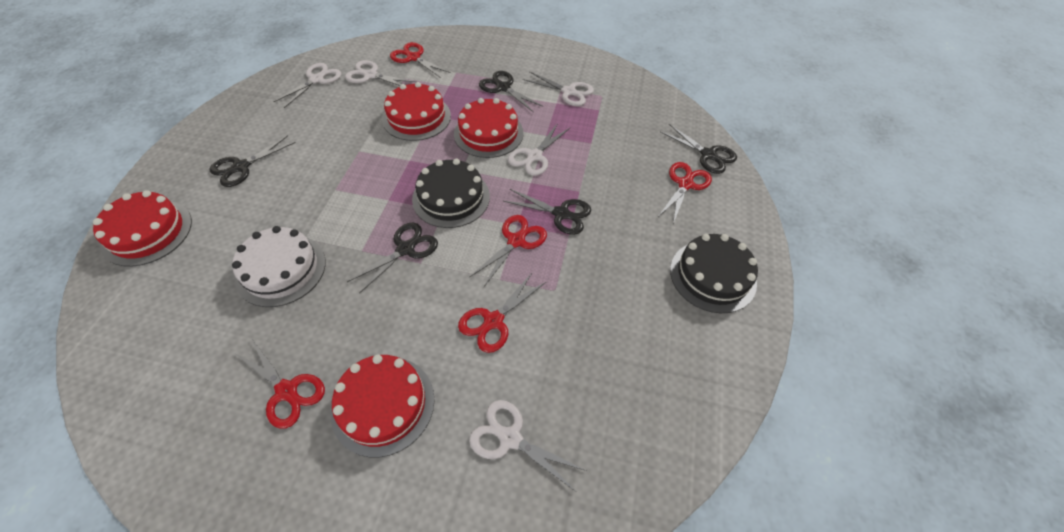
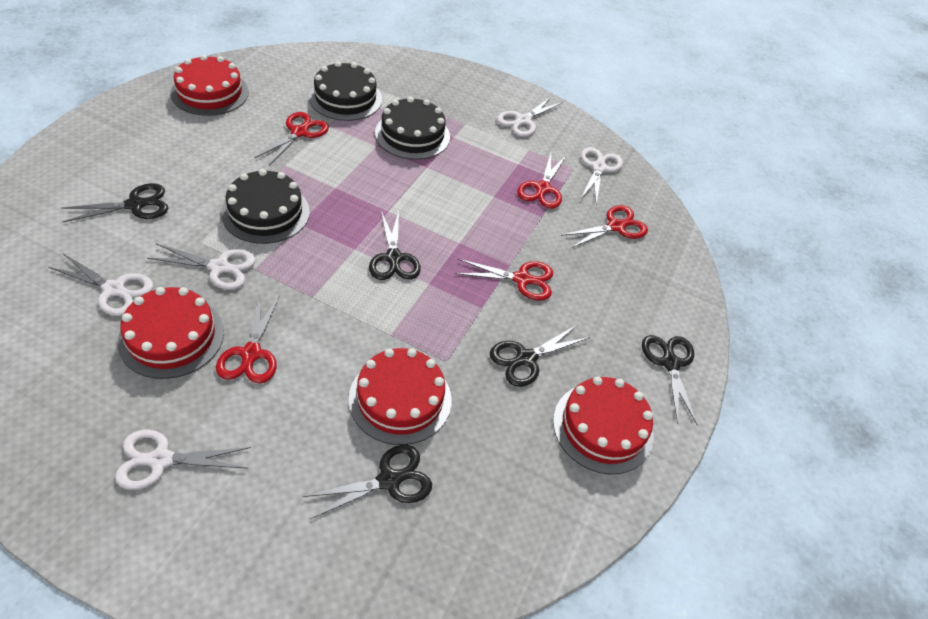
black cake: [412,159,490,228] [670,234,758,313] = 2 -> [221,169,310,244] [309,61,382,121] [375,96,450,160] = 3
white cake: [232,226,326,307] = 1 -> none = 0

